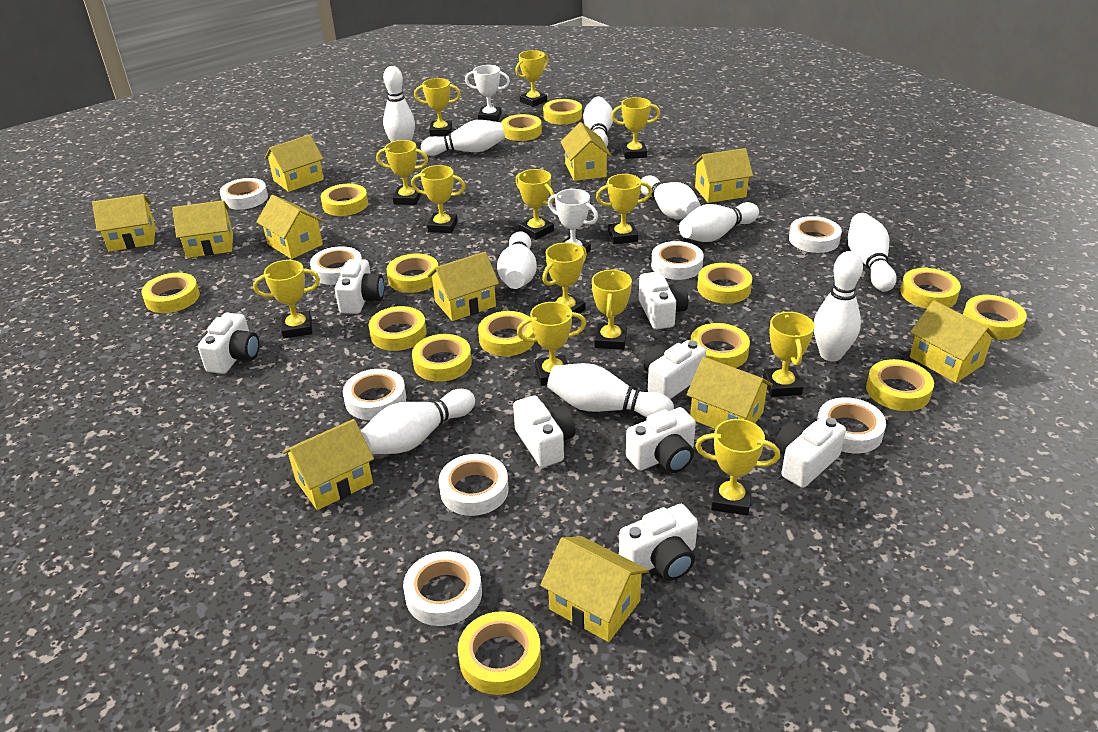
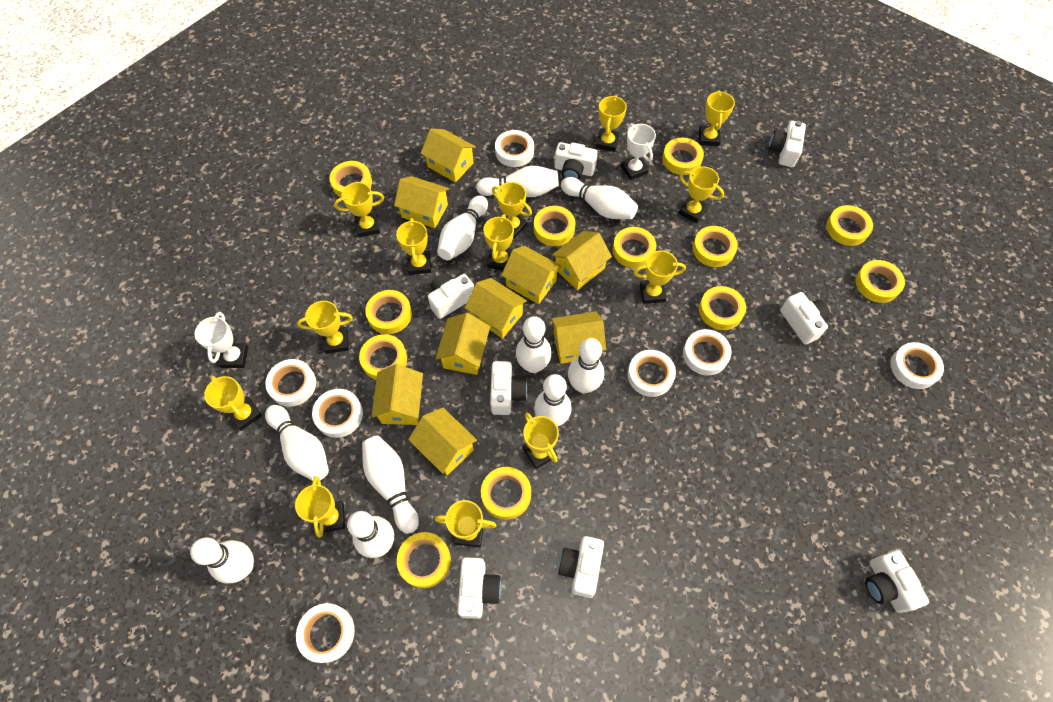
white tape: [220,178,268,210] [310,246,362,285] [343,369,406,420] [403,551,482,626] [439,454,509,516] [651,241,704,280] [789,216,842,253] [817,397,886,453] = 8 -> [265,359,316,407] [296,603,355,663] [312,389,363,438] [495,130,534,167] [628,350,676,397] [683,329,731,375] [890,342,944,389] = 7
yellow house: [92,194,156,252] [172,200,233,258] [256,195,323,259] [265,135,324,192] [282,419,374,510] [427,252,499,321] [540,537,649,642] [561,122,612,181] [687,357,773,429] [693,148,753,203] [910,300,998,383] = 11 -> [371,364,423,425] [394,176,449,228] [408,408,477,476] [421,129,476,183] [435,313,490,375] [465,278,527,339] [501,246,562,304] [551,231,612,290] [551,311,606,364] = 9
yellow tape: [141,273,200,313] [321,184,368,216] [369,306,426,351] [387,254,438,293] [412,334,472,382] [458,611,541,695] [478,311,535,356] [501,114,542,141] [543,99,582,124] [691,323,750,368] [697,263,752,304] [866,359,934,411] [900,268,961,309] [963,295,1027,340] = 14 -> [329,161,372,197] [359,334,407,380] [365,290,412,334] [397,532,451,588] [481,467,531,520] [534,206,575,246] [613,227,656,268] [662,138,704,175] [693,226,738,267] [699,286,746,330] [826,205,873,246] [855,260,905,303] = 12

